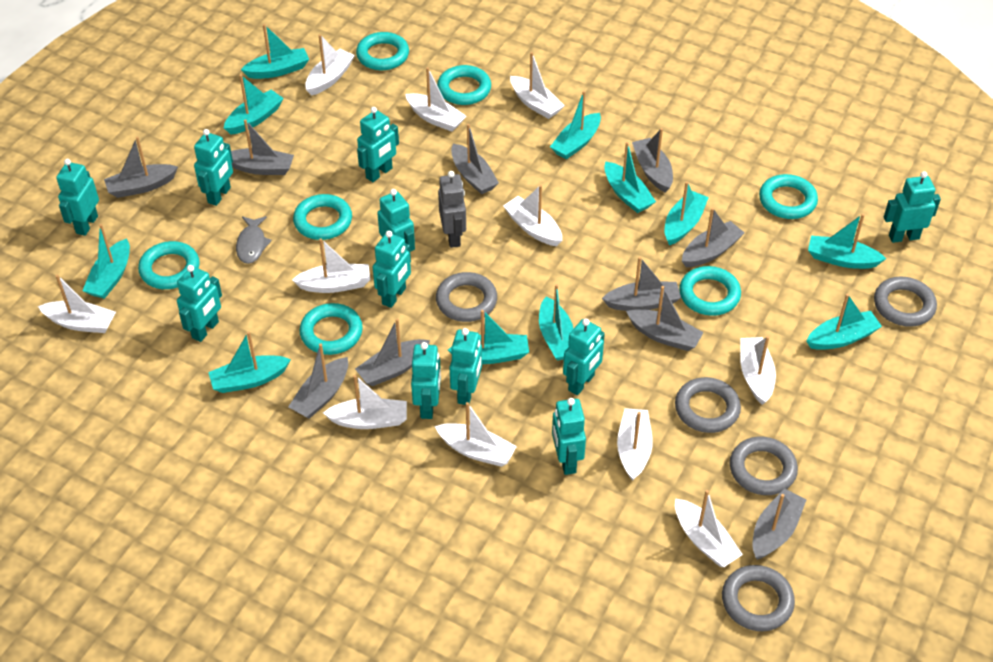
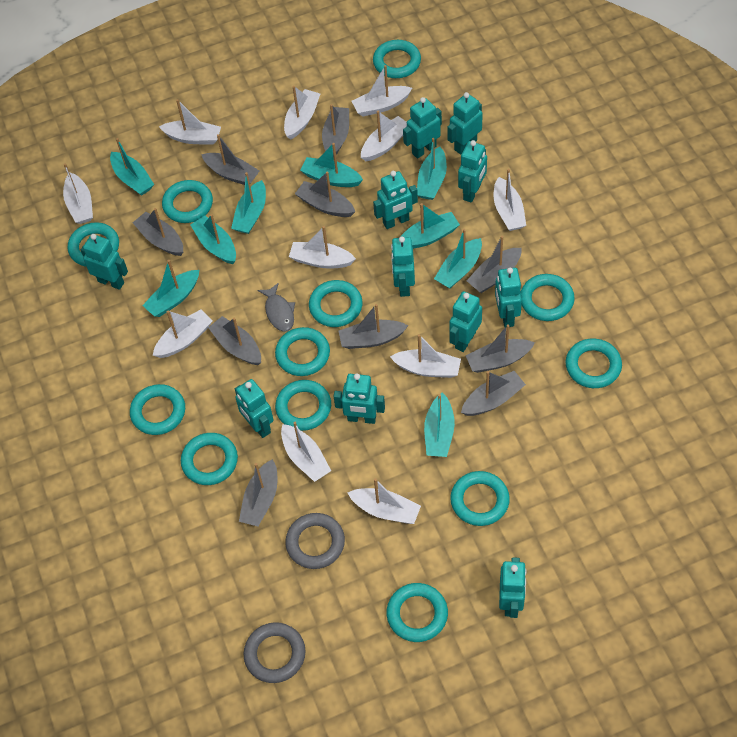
grey ring: [436,272,497,322] [675,377,741,433] [722,565,795,631] [730,437,798,495] [874,277,937,327] = 5 -> [243,622,306,683] [285,513,345,569] = 2
grey robot: [438,171,466,248] = 1 -> none = 0
turquoise boat: [82,224,130,299] [208,331,291,393] [224,74,284,135] [241,24,309,79] [448,310,529,364] [539,284,574,361] [550,91,601,159] [604,142,656,213] [664,181,709,246] [806,294,882,350] [808,214,886,269] = 11 -> [110,138,154,196] [142,260,199,317] [190,214,236,264] [231,172,266,234] [300,143,363,187] [400,203,460,249] [417,138,447,200] [424,392,455,457] [434,229,482,288] = 9
turquoise ring: [138,241,200,289] [293,194,352,240] [300,303,363,355] [356,32,409,70] [437,65,491,105] [679,266,741,316] [759,174,818,219] = 7 -> [68,222,119,267] [130,384,185,435] [162,180,213,223] [181,433,238,485] [275,327,330,376] [275,380,331,431] [309,280,362,327] [373,40,421,78] [387,583,448,642] [450,471,510,526] [520,274,575,321] [566,338,622,388] = 12

